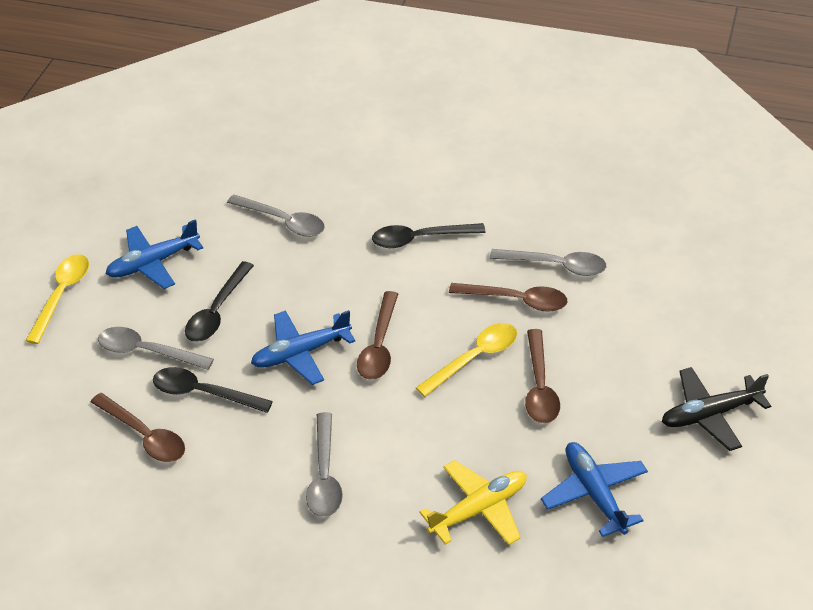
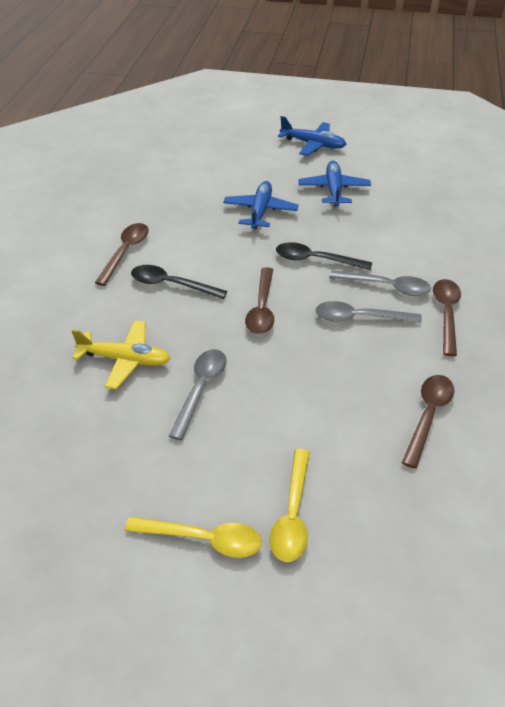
black plane: [662,367,771,451] = 1 -> none = 0
black spoon: [153,367,273,413] [185,261,254,342] [372,223,486,248] = 3 -> [131,265,227,299] [276,242,372,270] = 2
grey spoon: [98,327,214,370] [227,195,325,237] [306,412,343,517] [490,249,606,276] = 4 -> [169,349,227,440] [316,301,422,323] [329,270,431,296] = 3

